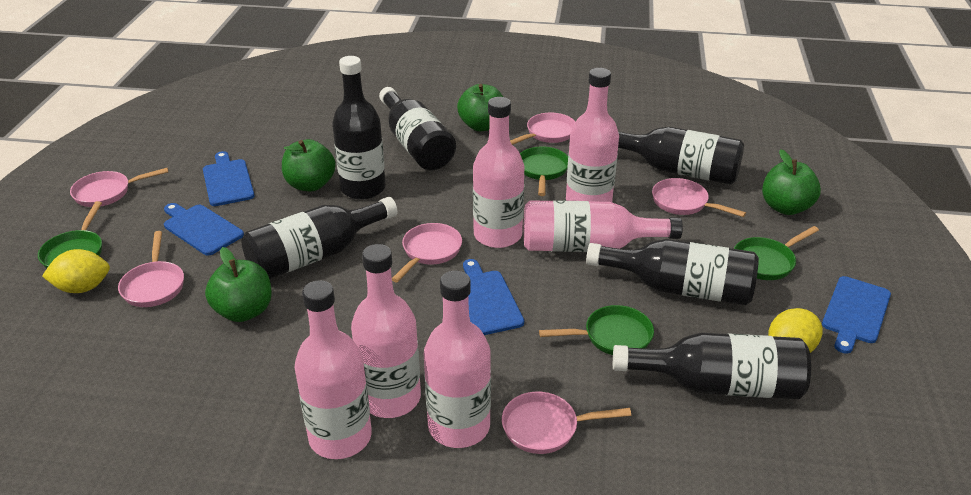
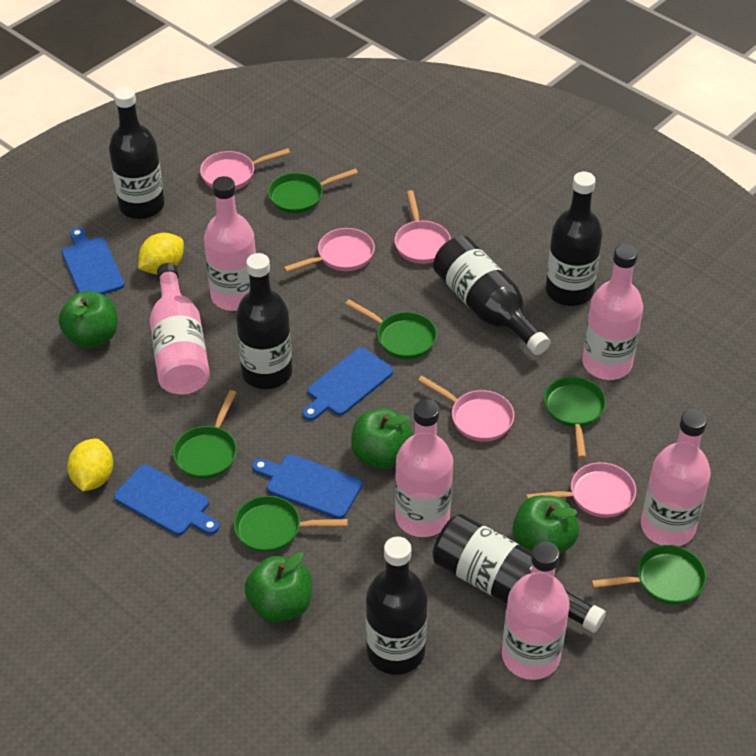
green pan: [38,201,102,268] [520,147,568,196] [539,305,654,355] [734,226,819,280] = 4 -> [173,390,237,479] [234,496,348,553] [268,168,358,214] [345,299,437,359] [544,376,606,459] [591,545,706,605] = 6
pink pan: [70,168,168,207] [118,231,184,307] [392,223,462,283] [502,392,631,454] [510,113,575,145] [652,178,746,217] = 6 -> [200,148,290,190] [283,228,375,272] [394,190,451,264] [418,376,514,442] [526,462,636,518] = 5

